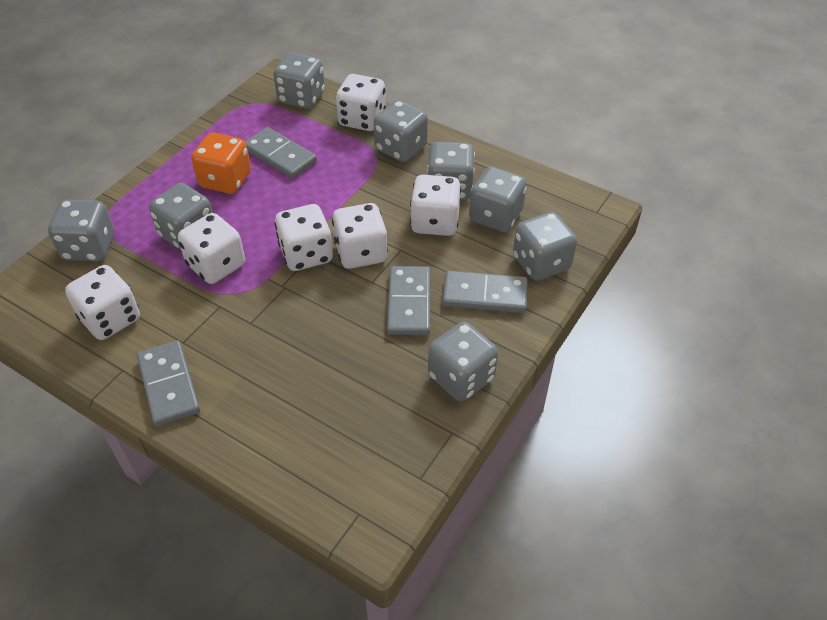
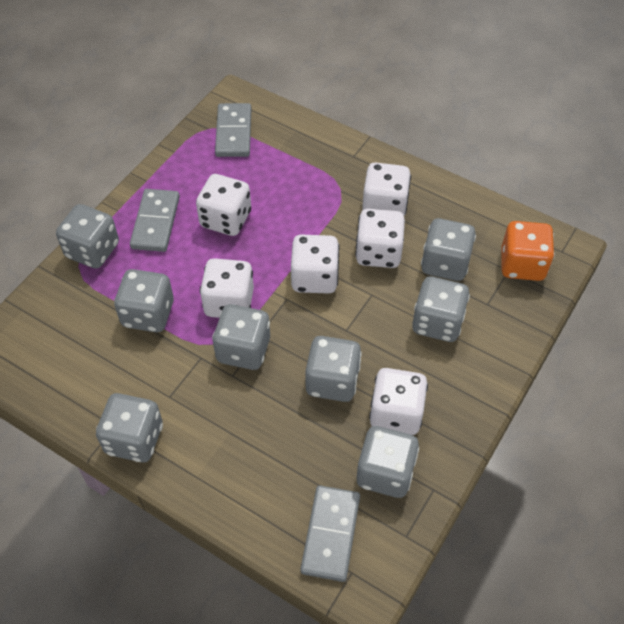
grey domino: [137,340,200,426] [245,127,317,179] [387,266,430,335] [442,271,528,313] = 4 -> [130,189,180,252] [215,103,251,157] [300,485,360,582] = 3

